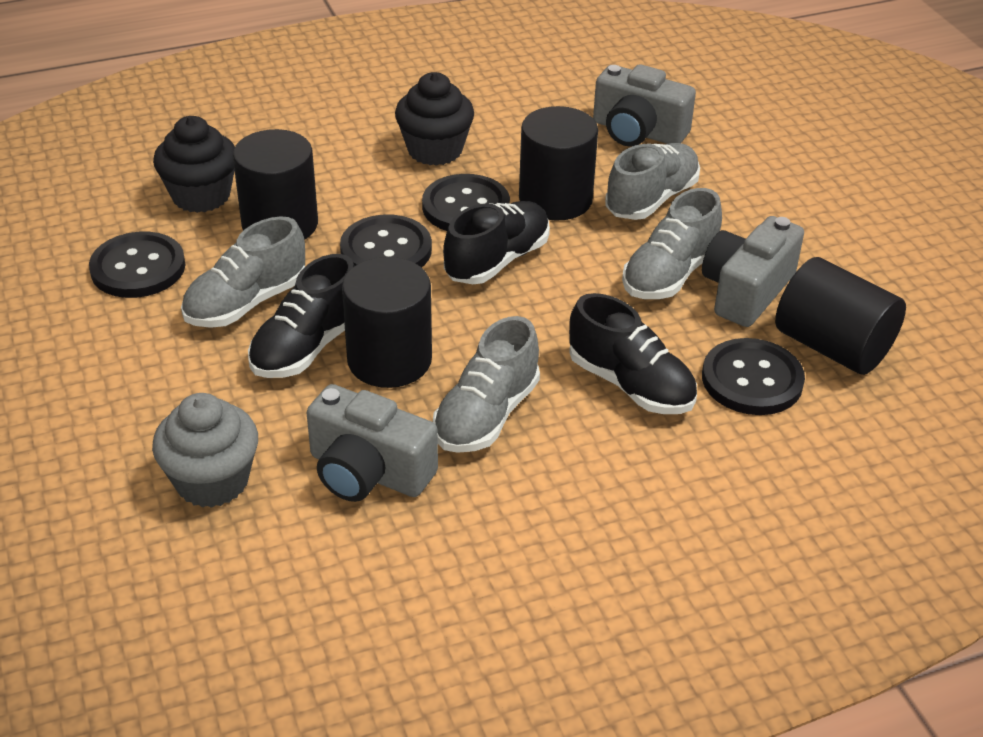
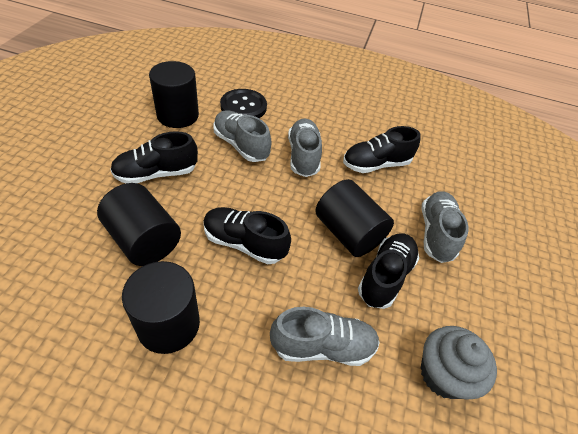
black button: [89,232,185,298] [340,215,432,268] [422,174,510,231] [702,338,805,415] = 4 -> [220,89,267,118] = 1
black cupcake: [153,116,235,213] [395,72,474,166] = 2 -> none = 0
black shoe: [248,254,355,378] [443,201,550,284] [569,293,697,414] = 3 -> [110,131,198,183] [203,207,291,264] [343,126,421,173] [358,233,419,309] = 4
grey camera: [306,384,438,502] [593,64,696,147] [702,216,804,327] = 3 -> none = 0

